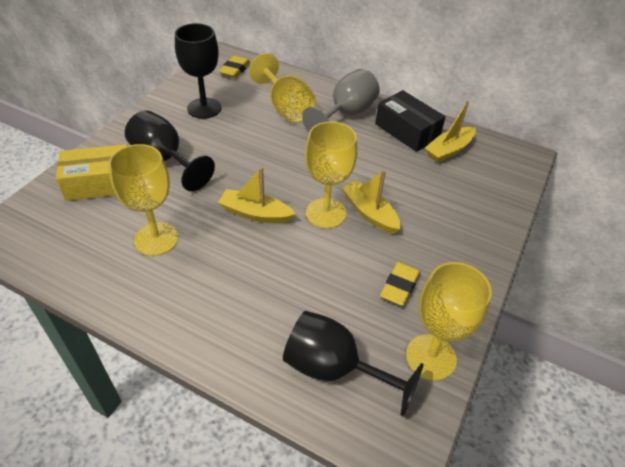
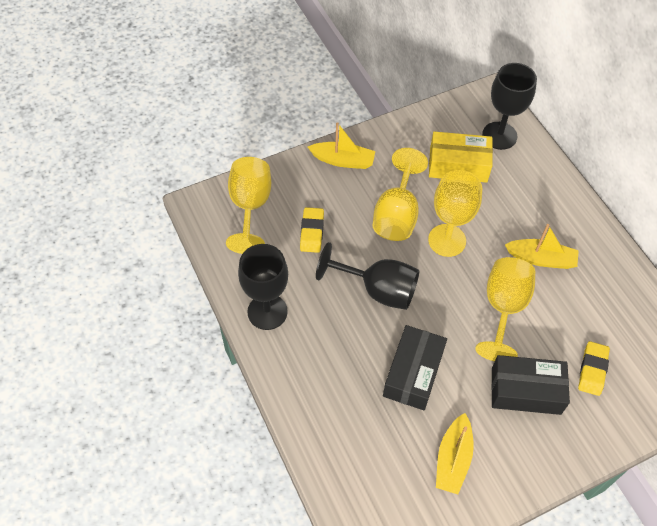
black box: [375,90,446,152] = 1 -> [383,325,447,410] [491,355,570,415] = 2
grey goblet: [302,69,380,132] = 1 -> none = 0

